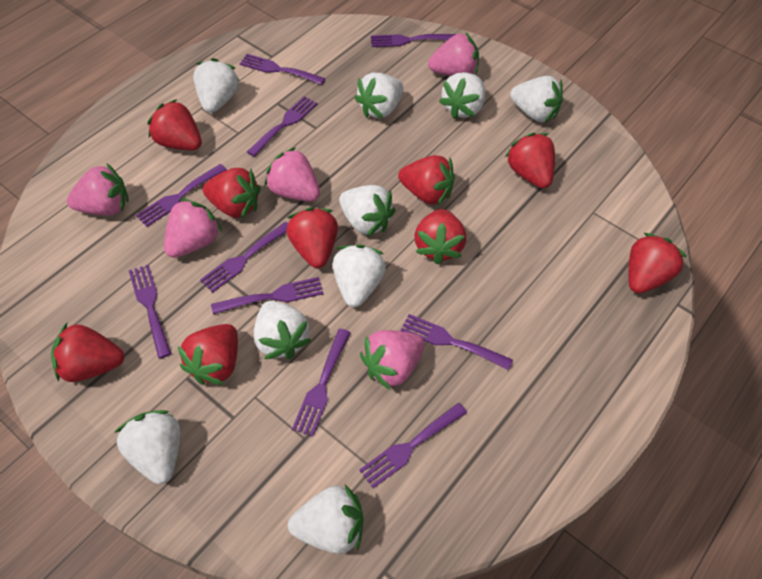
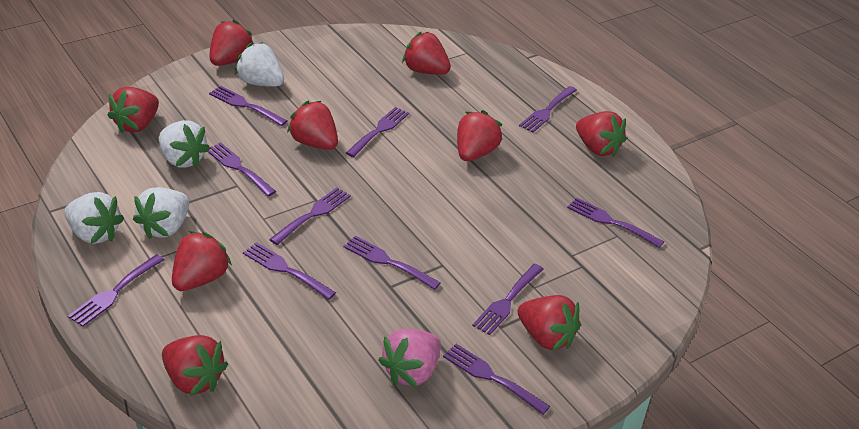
pink strawberry: [67,164,129,216] [164,198,222,258] [265,147,320,201] [360,330,425,390] [428,33,479,76] = 5 -> [378,329,441,388] = 1
purple fork: [129,265,171,358] [136,164,227,227] [200,222,288,293] [211,277,323,314] [239,54,325,85] [247,96,318,157] [292,329,351,437] [359,403,467,488] [371,34,456,47] [401,314,513,370] = 10 -> [68,254,164,327] [208,142,276,196] [209,86,287,126] [243,242,336,300] [269,187,351,245] [344,236,441,290] [346,107,409,157] [443,344,550,415] [472,264,543,335] [519,86,577,132] [567,197,664,248] = 11
white strawberry: [114,410,180,484] [193,58,240,113] [254,301,312,359] [288,485,363,554] [333,244,386,307] [339,185,395,237] [355,73,404,118] [439,72,485,119] [510,76,563,122] = 9 -> [64,192,124,244] [133,187,189,239] [159,120,210,168] [235,42,284,87] = 4

